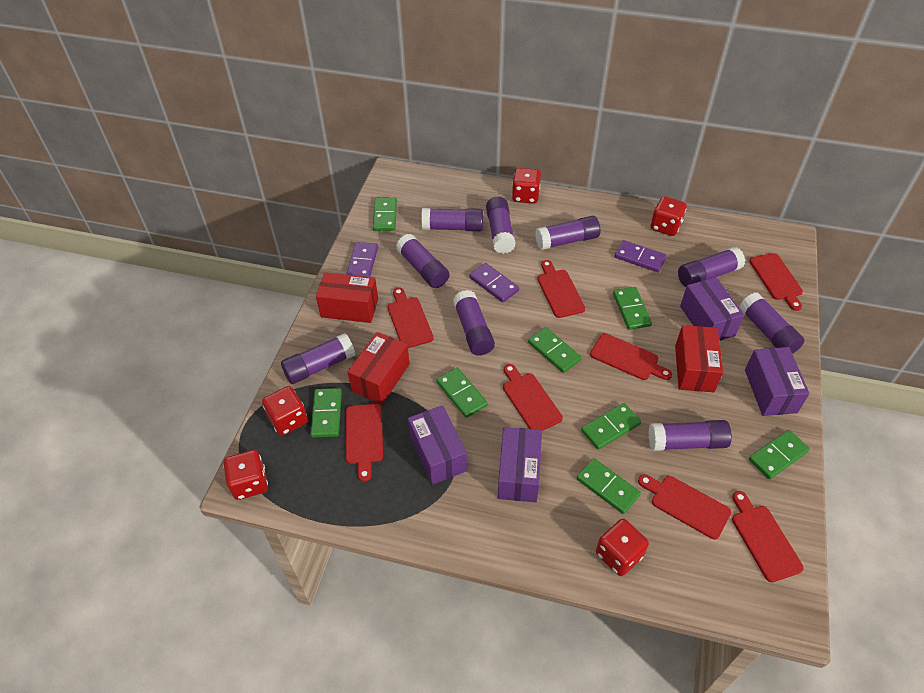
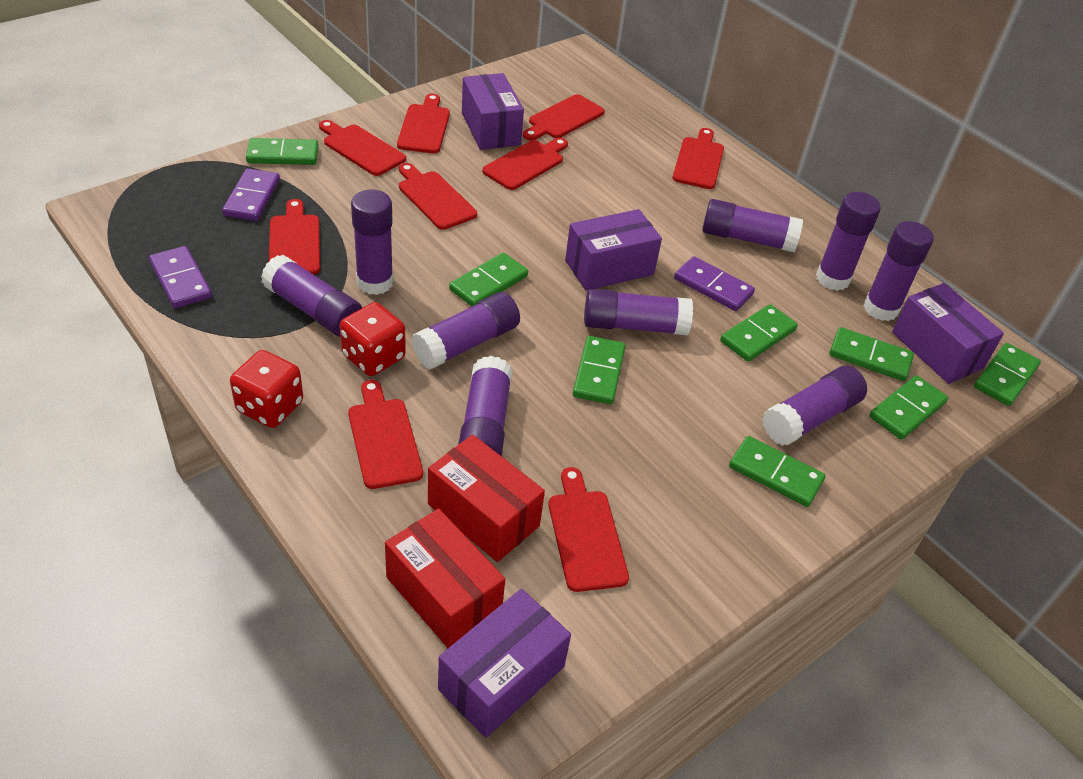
red box: [316,272,378,323] [348,332,410,405] [675,325,723,392] = 3 -> [385,509,505,648] [428,435,545,562] = 2
red cutting board: [346,404,383,482] [388,287,434,348] [503,364,563,431] [537,260,585,318] [590,333,672,380] [638,474,731,539] [732,491,804,582] [749,253,803,311] = 8 -> [269,199,320,275] [319,120,406,176] [348,380,423,489] [397,94,450,153] [399,163,477,230] [482,138,568,190] [523,94,604,141] [548,467,629,592] [672,128,724,189] = 9
red dice: [223,450,268,500] [262,386,308,436] [512,168,541,204] [596,519,649,576] [651,196,687,236] = 5 -> [230,350,303,428] [340,302,406,376] = 2

